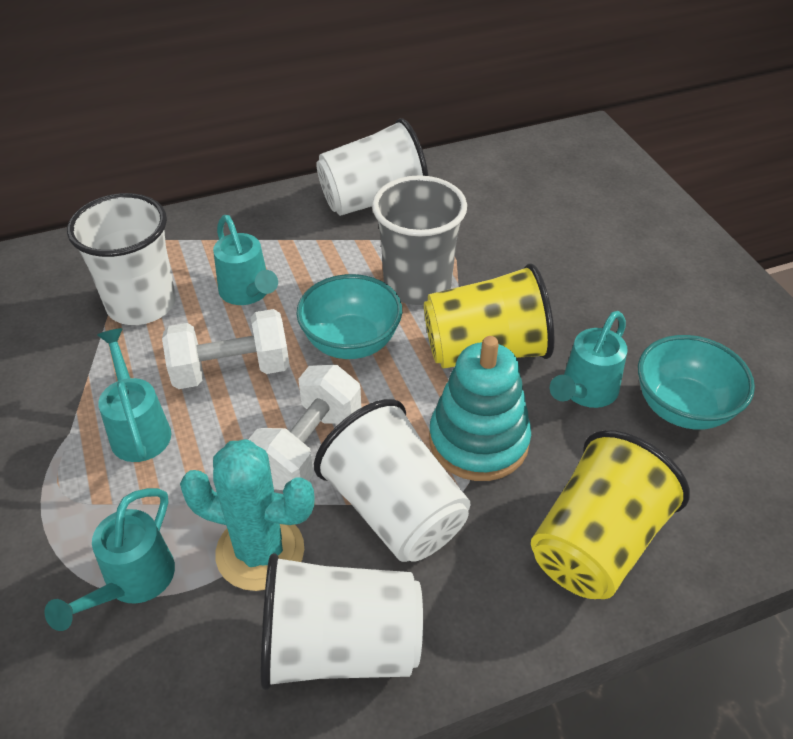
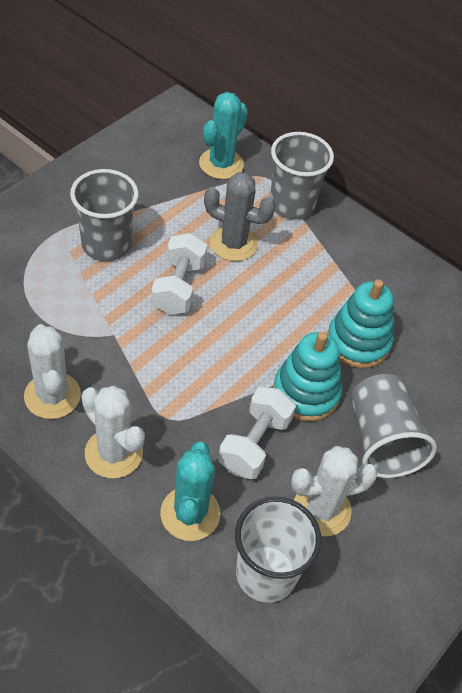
grey cactus: none = 0 -> [204,172,276,261] = 1
grey cup: [372,175,467,305] = 1 -> [70,169,139,261] [270,132,334,219] [351,374,437,478] = 3
turquoise bowl: [296,274,402,359] [638,335,755,430] = 2 -> none = 0
turquoise cactus: [180,439,315,591] = 1 -> [160,441,220,541] [199,92,248,179] = 2
turquoise stacking toy: [429,336,531,481] = 1 -> [273,332,342,422] [327,279,393,368] = 2
turquoise watering can: [44,488,175,631] [97,328,171,462] [213,215,278,305] [550,311,628,408] = 4 -> none = 0
white cactus: none = 0 -> [24,324,81,419] [81,386,145,478] [291,446,378,536] = 3
white cup: [67,193,176,325] [261,553,423,690] [314,399,471,562] [316,118,429,216] = 4 -> [235,496,322,603] = 1
yellow cup: [424,263,555,369] [531,430,690,599] = 2 -> none = 0

